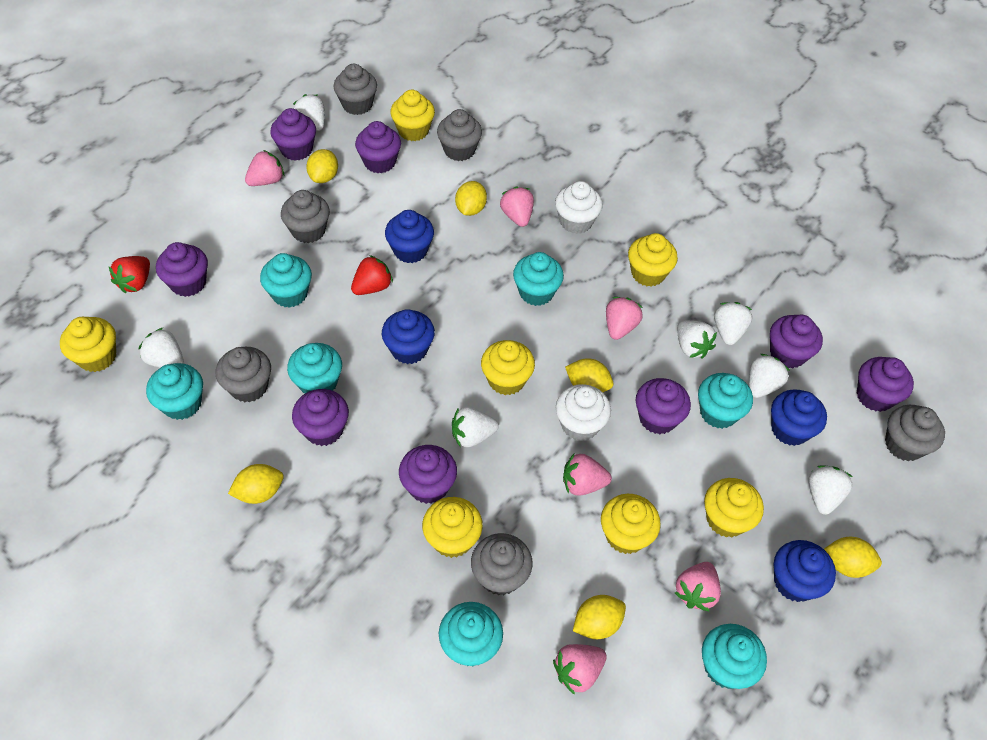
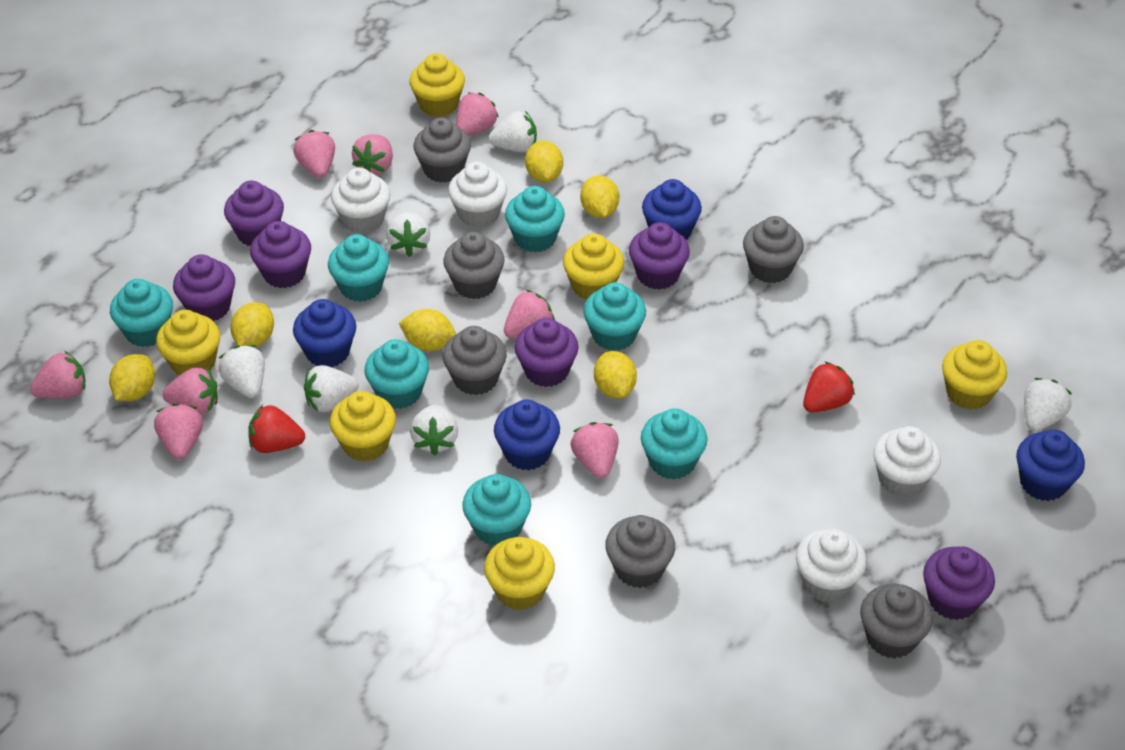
pink strawberry: [245,150,284,186] [500,186,534,227] [553,644,607,695] [563,454,612,496] [606,297,643,340] [675,562,721,612] = 6 -> [30,351,86,399] [154,403,203,459] [163,367,218,414] [293,130,335,178] [352,134,393,175] [456,92,499,136] [504,290,555,338] [571,422,618,478] = 8
purple cupcake: [156,242,208,297] [270,108,316,161] [292,389,349,446] [355,121,401,173] [399,445,457,504] [636,378,691,434] [770,315,823,369] [857,357,914,412] = 8 -> [173,254,235,321] [224,181,284,246] [250,221,311,288] [515,318,579,387] [629,222,690,290] [923,546,995,620] = 6
white cupcake: [555,181,603,234] [556,384,611,441] = 2 -> [331,167,390,234] [448,162,507,228] [796,529,867,602] [873,426,941,498] = 4
white strawberry: [139,328,184,368] [293,94,325,131] [452,407,499,447] [677,321,717,358] [714,302,752,345] [749,354,790,398] [808,466,853,515] = 7 -> [218,345,265,398] [304,365,359,412] [386,212,430,257] [410,405,458,455] [489,111,537,152] [1024,378,1072,431] = 6
yellow cupcake: [60,317,116,372] [390,90,435,141] [422,497,483,558] [481,340,535,395] [601,494,661,554] [628,233,678,287] [704,478,764,538] = 7 -> [156,310,220,375] [330,391,396,462] [409,53,465,117] [484,537,555,610] [563,234,624,299] [942,340,1007,410] = 6

